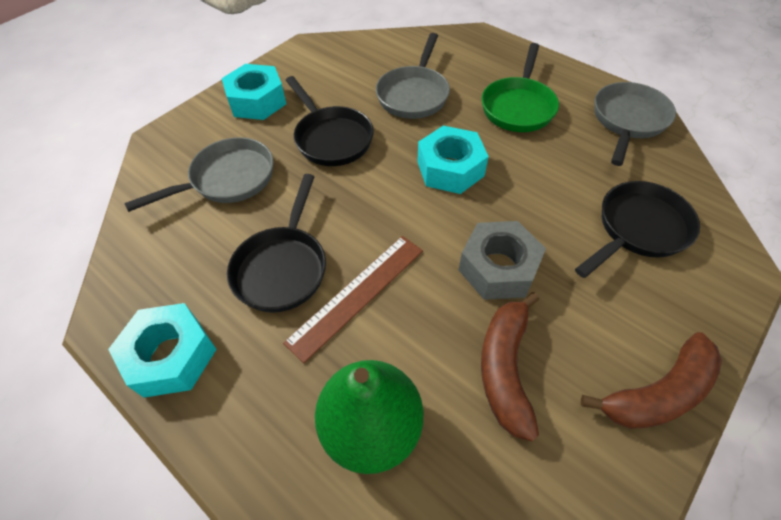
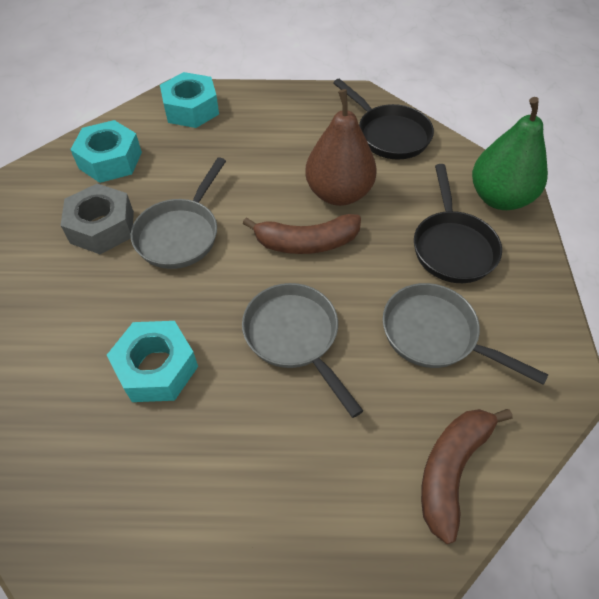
black pan: [227,174,326,313] [286,76,374,166] [575,181,700,278] = 3 -> [333,79,434,159] [414,164,502,283] = 2
brown pear: none = 0 -> [305,89,377,206] = 1
brown ruler: [283,236,423,363] = 1 -> none = 0
green pan: [482,43,559,132] = 1 -> none = 0

